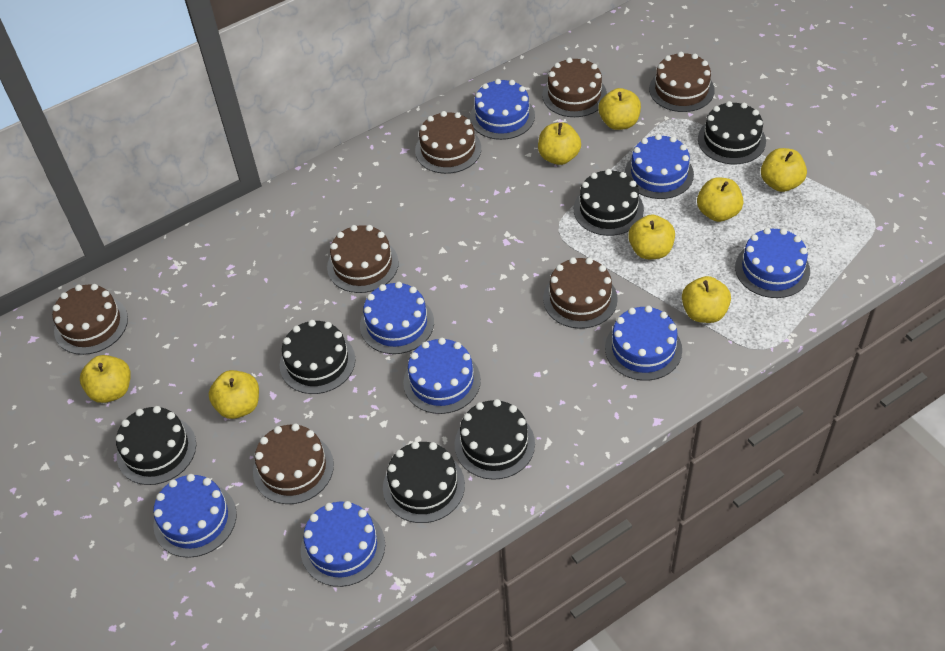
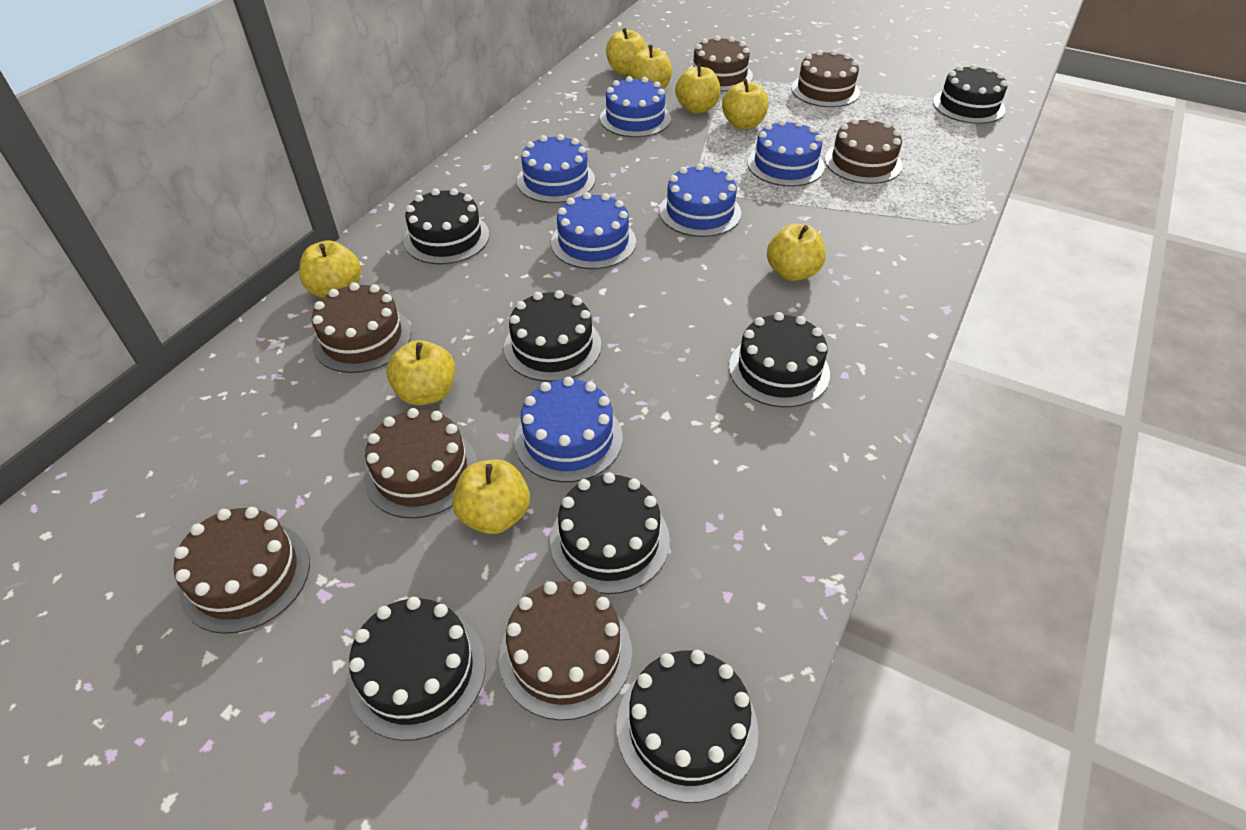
black cake: [116,406,196,485] [280,320,355,394] [383,441,465,523] [455,399,535,480] [574,169,644,236] [698,101,766,164] = 6 -> [348,597,486,741] [403,188,489,264] [504,290,601,382] [550,472,670,594] [617,650,759,803] [729,312,830,407] [933,64,1008,124] = 7
blue cake: [153,474,237,558] [301,501,385,587] [360,282,434,354] [403,338,481,414] [470,79,535,140] [605,306,682,381] [625,134,694,199] [735,228,810,298] = 8 -> [514,377,623,482] [517,134,595,203] [551,192,636,269] [600,76,671,137] [659,164,741,237] [747,119,825,187] = 6

